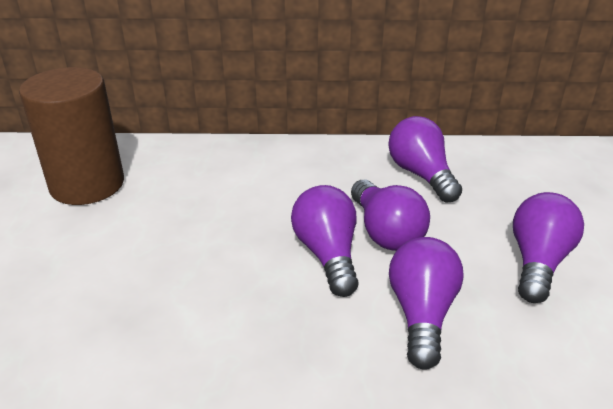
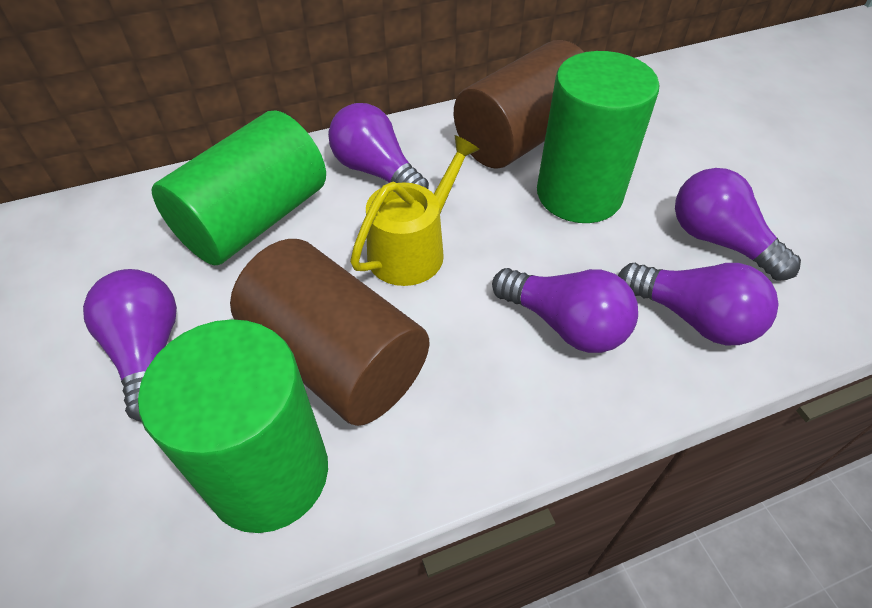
brown cylinder: [19,67,124,205] = 1 -> [230,239,429,426] [454,40,584,169] = 2
green cylinder: none = 0 -> [138,319,328,533] [151,111,326,265] [537,51,659,223] = 3
yellow watering can: none = 0 -> [350,135,480,286] = 1

